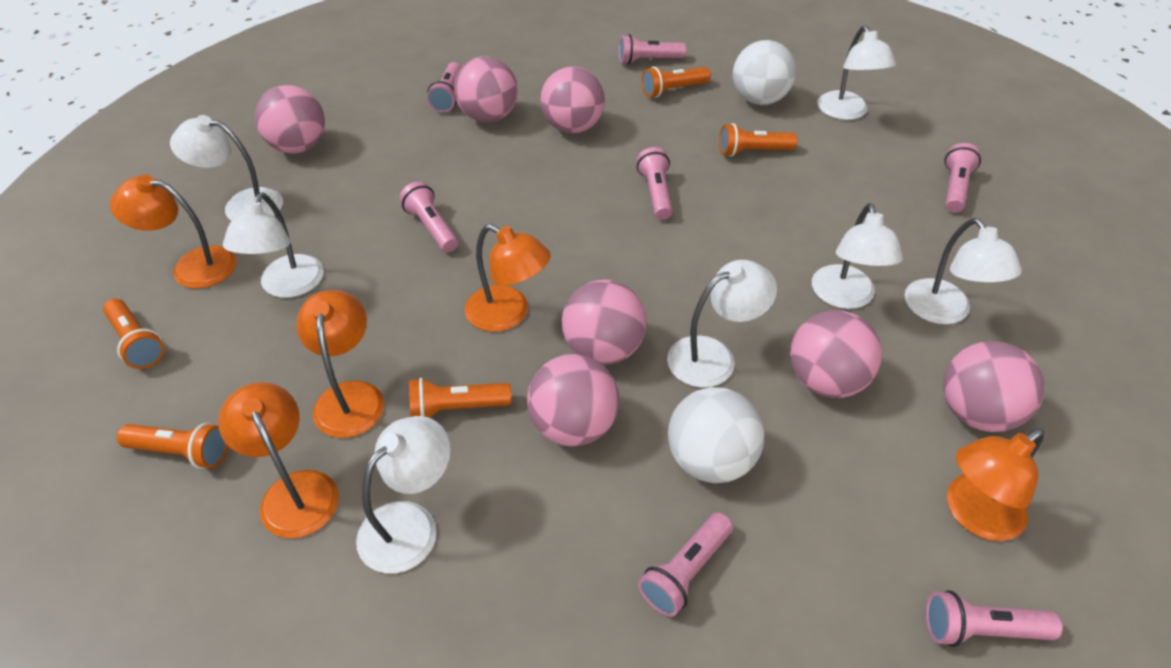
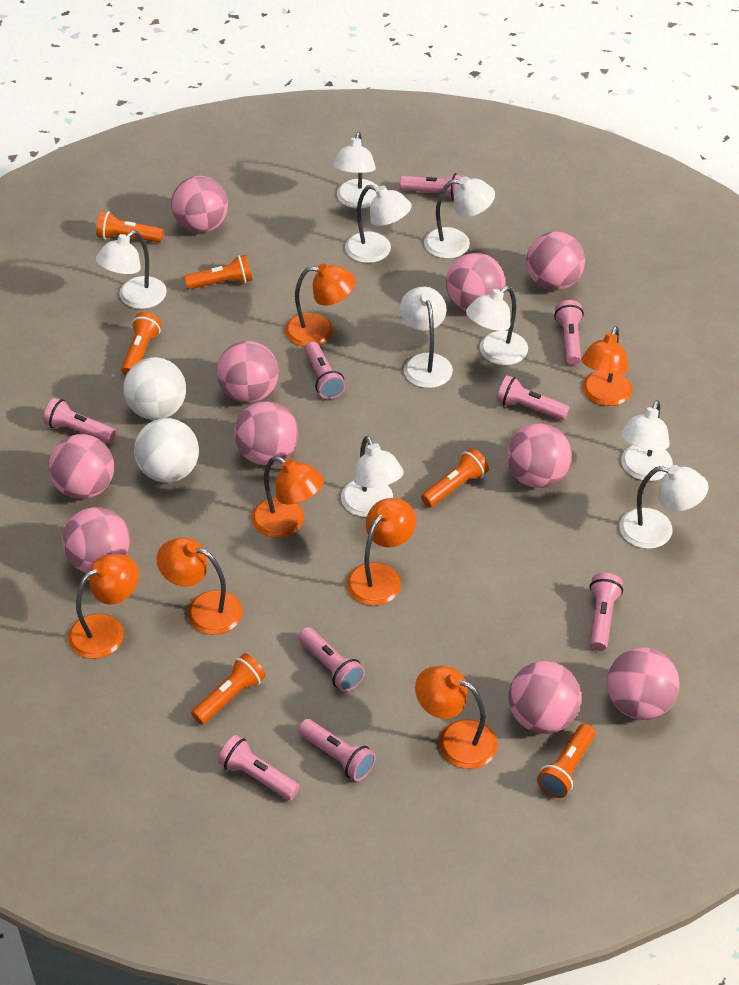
orange flashlight: [103,299,165,369] [117,423,228,469] [409,377,512,418] [642,67,711,98] [719,123,797,157] = 5 -> [96,211,164,243] [121,312,162,376] [184,255,252,290] [191,653,266,724] [421,448,489,507] [537,723,595,798] = 6
orange lamp: [110,175,236,288] [218,382,339,538] [296,290,384,438] [465,224,551,332] [947,428,1044,541] = 5 -> [68,554,139,659] [156,537,243,635] [252,456,324,538] [285,264,356,347] [346,498,416,606] [415,666,497,769] [581,326,632,406] = 7
pink ball: [255,85,325,154] [454,56,518,122] [527,354,619,447] [540,66,605,133] [562,280,647,365] [790,310,882,398] [943,341,1044,432] = 7 -> [48,434,114,499] [62,507,130,573] [171,176,228,233] [217,341,279,403] [234,401,298,465] [446,253,505,311] [507,423,572,488] [508,661,581,734] [526,231,585,290] [607,647,679,720] = 10
pink flashlight: [399,181,458,252] [427,62,461,112] [619,34,686,64] [637,147,673,220] [638,512,733,617] [925,590,1063,647] [944,143,981,213] = 7 -> [43,398,116,443] [218,735,300,800] [298,627,365,692] [298,719,376,781] [304,342,346,399] [399,173,464,201] [497,375,570,420] [554,300,584,365] [589,573,623,651] = 9
white lamp: [170,115,283,221] [223,192,324,298] [356,416,451,573] [667,260,777,388] [812,203,903,309] [818,25,896,120] [905,218,1022,324] = 7 -> [96,231,167,309] [333,132,378,208] [341,436,404,517] [345,185,412,263] [400,287,453,388] [424,176,495,259] [466,286,528,365] [619,465,709,549] [621,400,673,481] = 9

